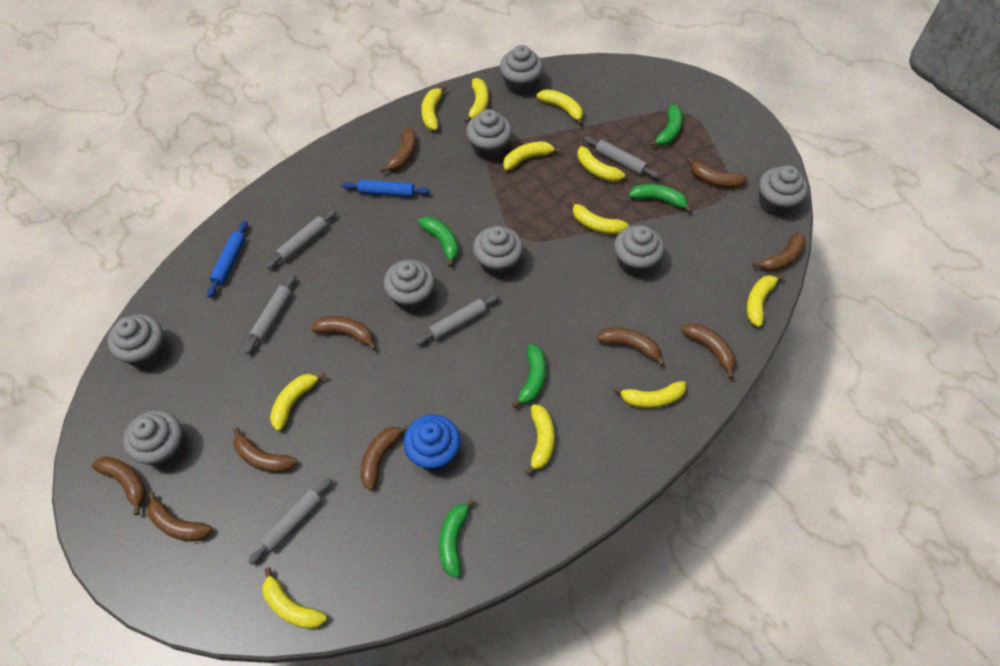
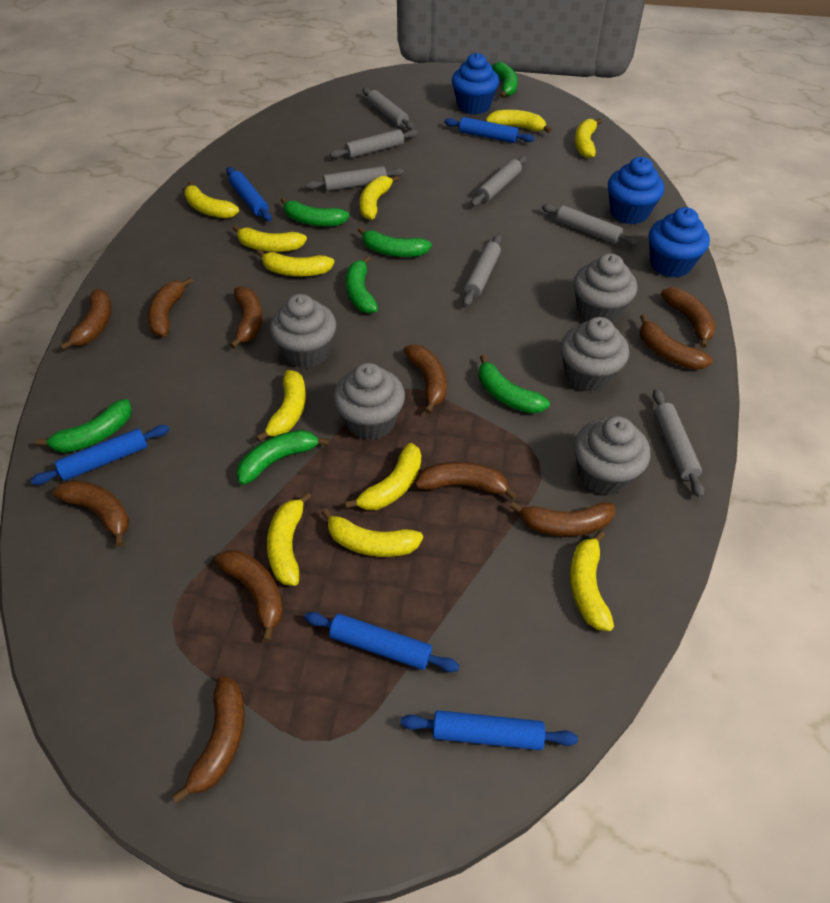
blue cupcake: [403,414,460,471] = 1 -> [452,53,499,115] [608,157,664,224] [649,207,710,278] = 3
blue rolling pin: [207,221,248,298] [342,180,430,197] = 2 -> [31,425,170,485] [226,167,272,222] [304,612,460,672] [401,710,578,750] [444,117,535,143] = 5
brown banana: [92,456,146,515] [147,492,212,541] [233,427,297,473] [311,316,377,351] [360,425,409,490] [380,128,416,173] [597,327,665,366] [681,323,736,379] [687,157,748,188] [752,232,806,272] = 10 -> [53,480,129,547] [60,289,111,351] [147,277,193,337] [172,676,244,804] [215,550,283,642] [230,286,262,348] [403,345,447,414] [415,462,518,500] [510,502,615,536] [640,314,713,370] [661,287,716,348] = 11
green banana: [418,217,459,267] [439,498,475,578] [512,344,546,408] [629,184,692,213] [649,104,683,147] = 5 -> [36,399,132,453] [237,430,329,485] [280,197,349,227] [346,256,378,313] [358,227,432,257] [479,355,550,414] [492,62,518,98] = 7
grey cupcake: [108,314,165,368] [123,410,184,467] [383,259,435,312] [466,109,512,160] [473,226,523,277] [500,45,543,95] [614,225,664,276] [759,165,808,216] = 8 -> [270,294,336,368] [334,363,405,440] [561,317,629,392] [574,253,638,323] [574,416,650,495] = 5
grey rolling pin: [245,274,296,354] [248,478,333,565] [266,210,336,269] [415,295,499,345] [584,137,660,178] = 5 -> [305,166,404,191] [330,129,418,158] [363,88,415,130] [463,235,502,306] [471,156,527,206] [542,204,639,246] [652,389,704,498] = 7

